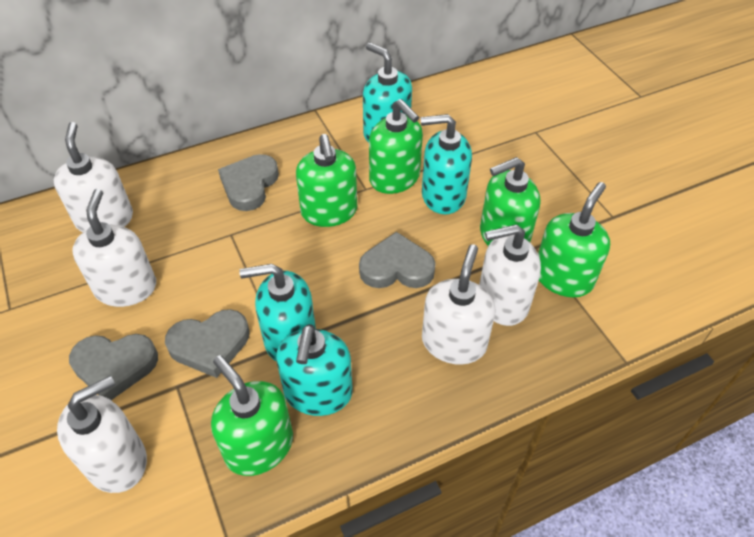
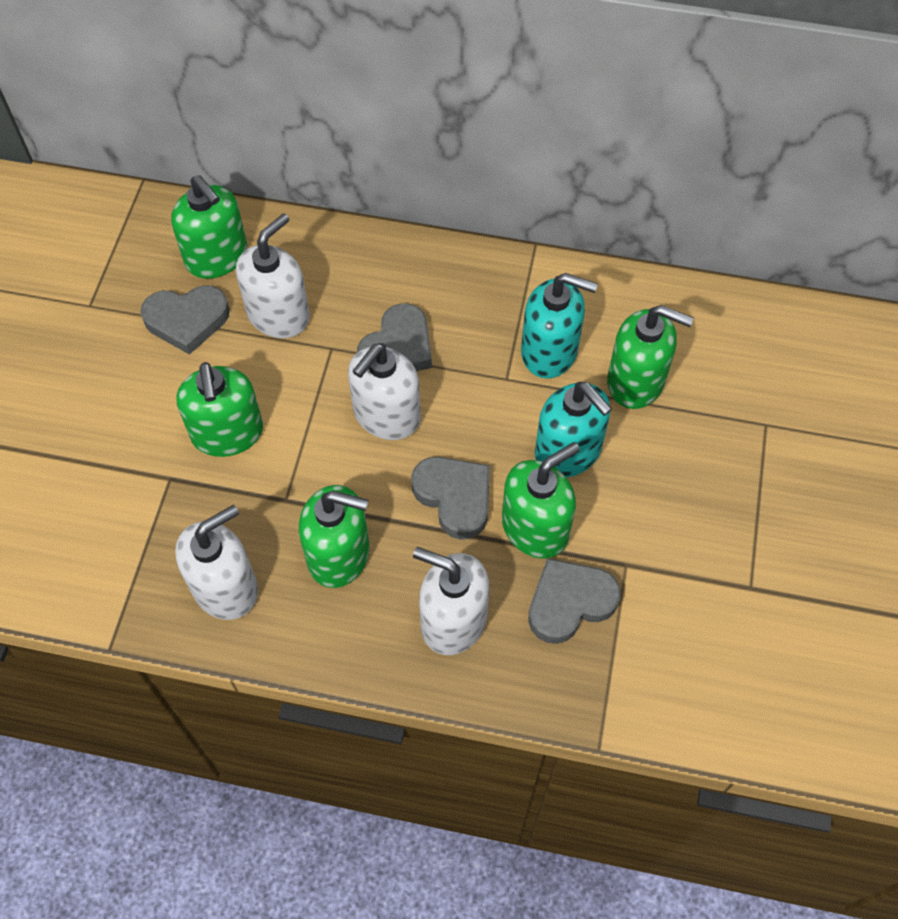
turquoise soap dispenser: [239,264,316,362] [276,324,353,416] [363,42,412,142] [421,114,472,214] = 4 -> [521,273,598,379] [535,382,612,478] = 2
white soap dispenser: [54,122,133,232] [57,376,147,493] [72,189,156,307] [422,244,496,365] [479,224,541,326] = 5 -> [175,505,258,620] [236,213,310,338] [348,343,421,440] [413,547,490,655] = 4

